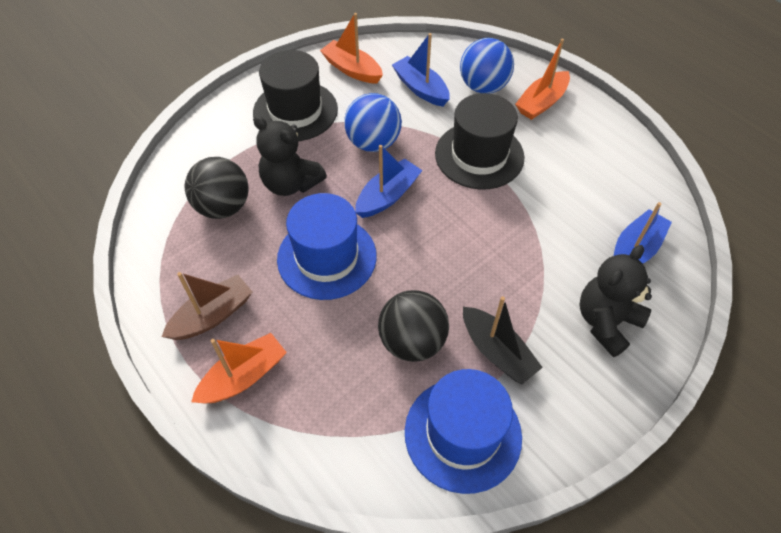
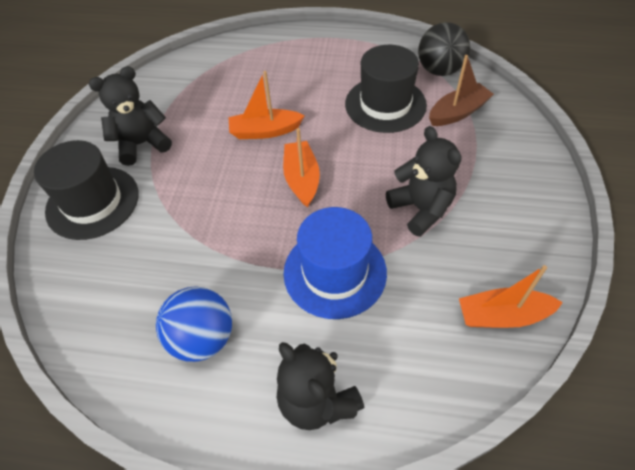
black ball: [185,157,248,219] [378,290,449,362] = 2 -> [418,22,470,76] = 1
black boat: [463,296,543,384] = 1 -> none = 0
black teddy bear: [253,116,327,196] [579,245,652,357] = 2 -> [89,66,172,166] [277,342,364,430] [386,126,462,237] = 3
blue ball: [344,93,402,152] [460,38,514,93] = 2 -> [156,286,232,362] = 1
blue boat: [355,145,422,218] [392,33,450,107] [614,202,672,264] = 3 -> none = 0
blue hat: [277,193,377,300] [405,369,522,494] = 2 -> [283,207,387,319] = 1

